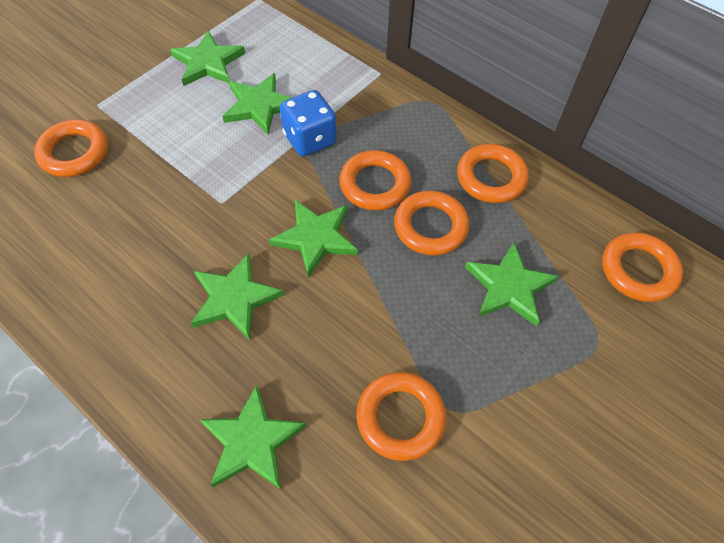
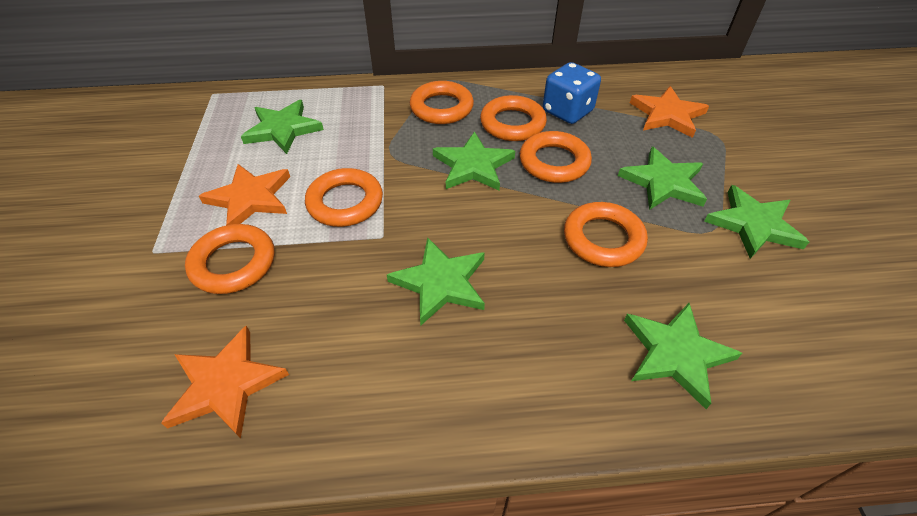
orange star: none = 0 -> [161,326,289,439] [199,164,290,225] [630,86,709,138] = 3

